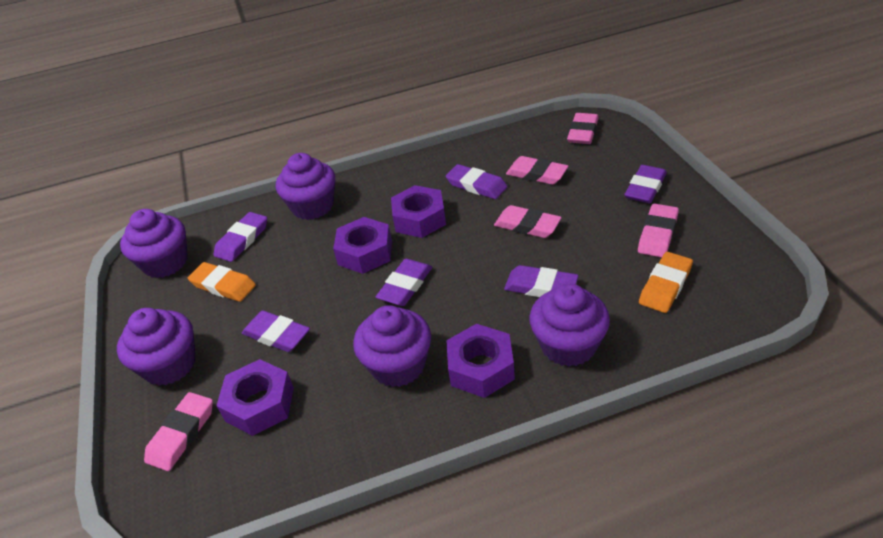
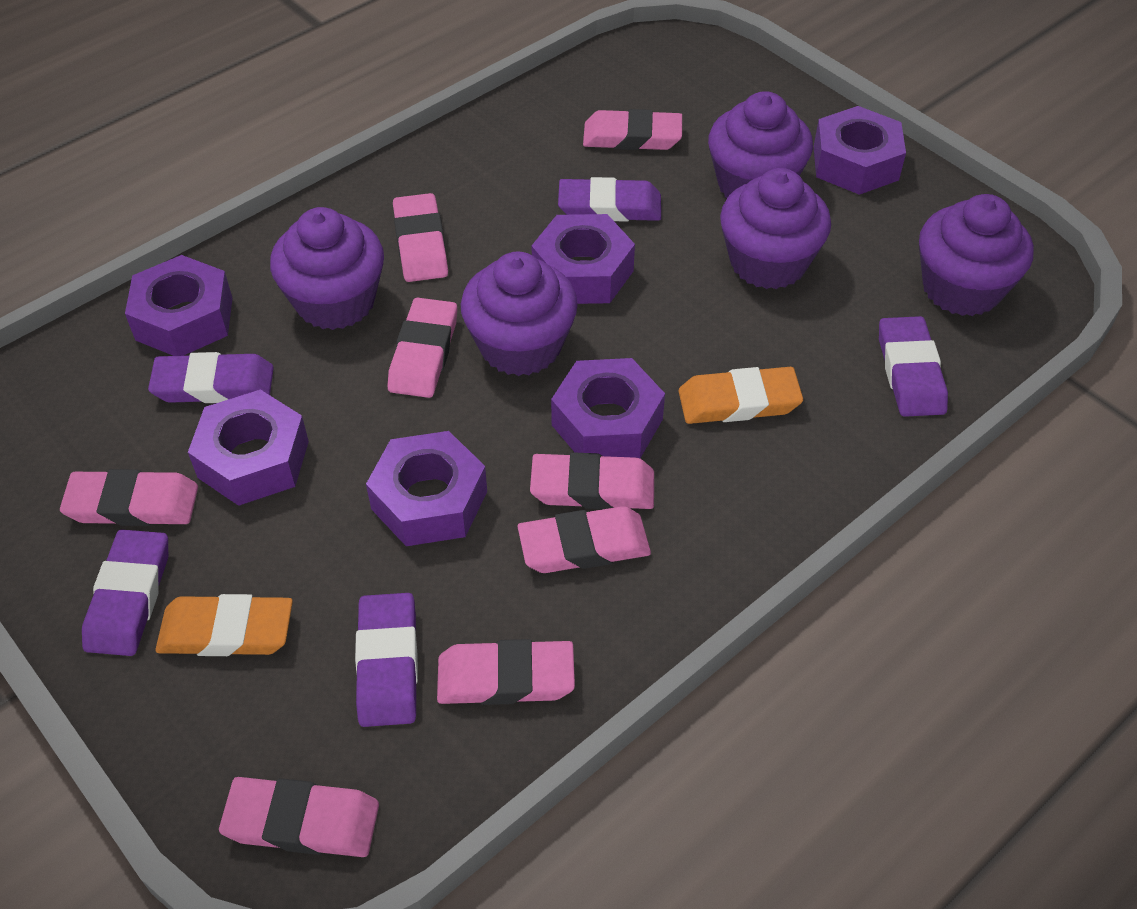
pink eraser: [144,392,213,471] [494,205,562,238] [506,156,568,185] [567,113,599,144] [638,203,679,257] = 5 -> [60,469,198,526] [219,777,379,857] [388,298,457,398] [393,193,448,282] [437,639,575,705] [518,506,651,573] [530,452,654,509] [583,109,682,150] = 8
purple eraser: [214,212,267,262] [242,310,310,352] [376,259,432,306] [446,164,507,199] [504,265,578,297] [624,165,667,203] = 6 -> [82,529,168,656] [148,352,274,403] [355,593,418,727] [558,177,661,222] [879,316,948,417] = 5
purple nut: [216,359,294,436] [333,217,392,274] [391,185,446,238] [446,324,515,398] = 4 -> [125,255,233,356] [188,390,309,506] [366,431,487,546] [531,214,635,304] [551,358,665,458] [814,106,906,195] = 6

